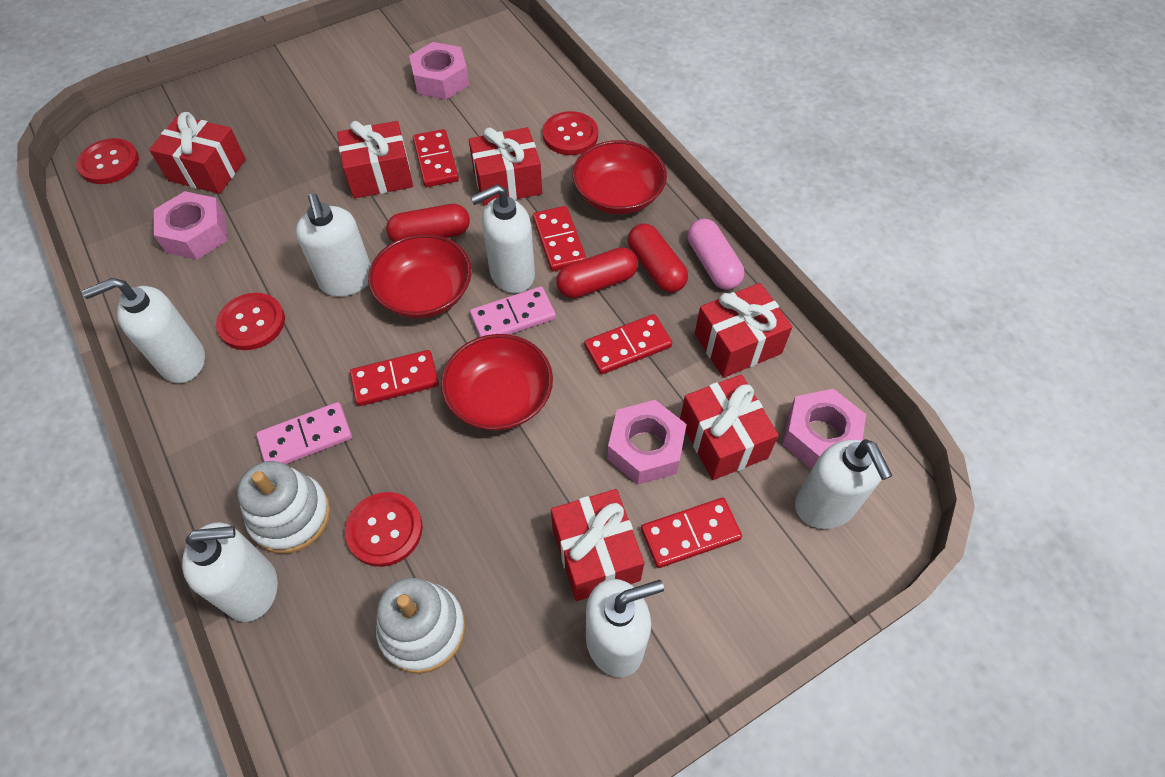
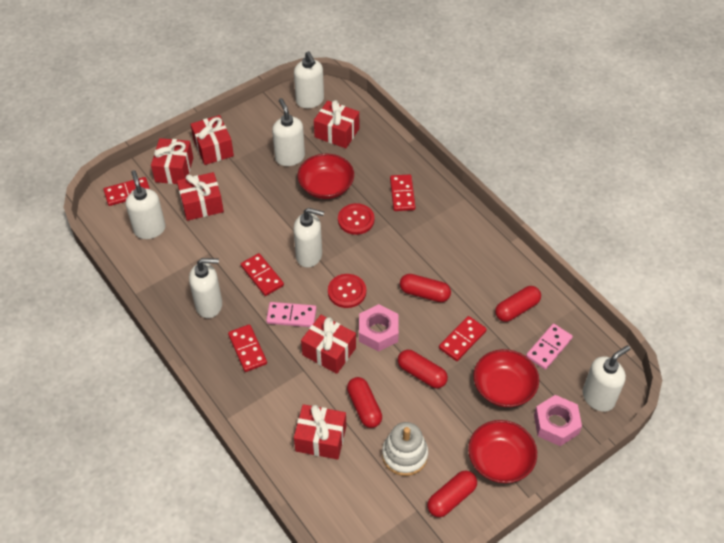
pink capsule: [688,219,744,290] = 1 -> none = 0
pink nut: [154,191,227,260] [409,42,469,100] [607,400,687,485] [782,389,866,470] = 4 -> [359,304,399,352] [534,395,582,446] = 2
red button: [76,138,139,184] [216,293,285,350] [345,492,423,567] [543,111,598,155] = 4 -> [328,274,366,308] [338,203,375,235] = 2
red capsule: [386,204,470,242] [556,247,638,298] [628,223,688,293] = 3 -> [347,377,382,428] [398,350,448,388] [400,274,451,302] [427,470,477,517] [495,286,541,322] = 5
white stacking toy: [237,461,331,554] [376,578,466,674] = 2 -> [382,422,428,476] = 1

